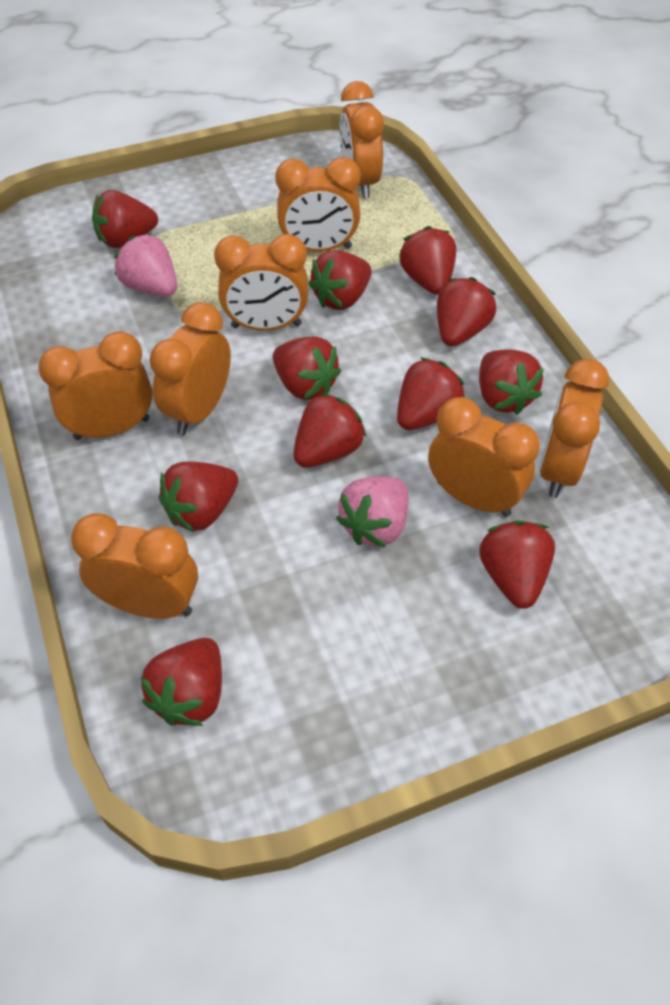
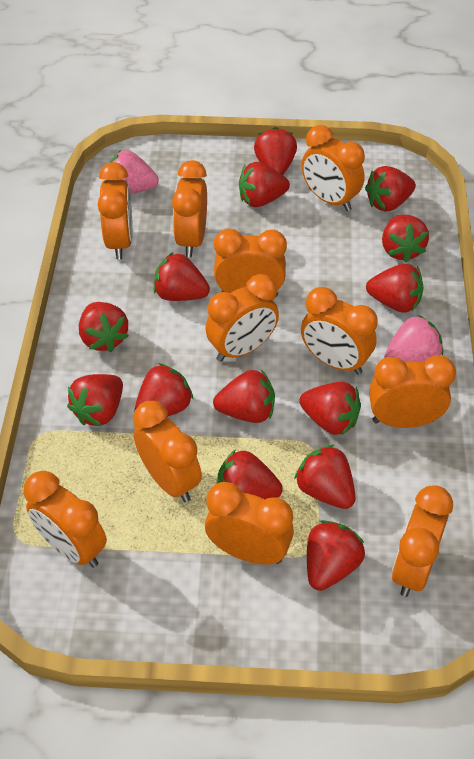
orange clock: [38,331,153,440] [71,514,198,619] [149,302,231,435] [214,234,308,331] [275,157,361,252] [340,81,384,199] [428,397,540,517] [539,359,610,498] = 8 -> [24,471,107,567] [98,162,133,259] [133,401,202,502] [172,160,207,257] [205,274,279,362] [205,482,294,565] [214,228,287,297] [301,287,377,375] [302,125,365,211] [369,355,456,428] [391,485,453,597] = 11
red strawberry: [92,190,158,248] [140,638,222,726] [159,461,238,532] [273,336,341,400] [293,393,366,468] [308,250,372,310] [397,358,465,430] [400,226,456,295] [437,277,496,346] [479,349,544,415] [479,521,555,609] = 11 -> [67,374,123,426] [79,302,129,352] [134,363,194,417] [154,252,210,301] [213,370,275,423] [217,449,283,499] [239,162,290,207] [254,127,297,175] [294,445,355,509] [299,382,361,435] [307,520,365,591] [365,166,416,212] [366,264,423,312] [382,215,429,263] = 14

